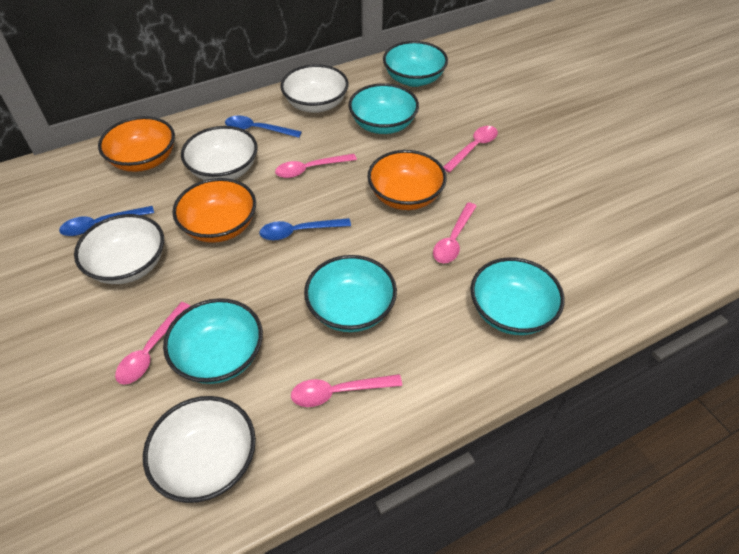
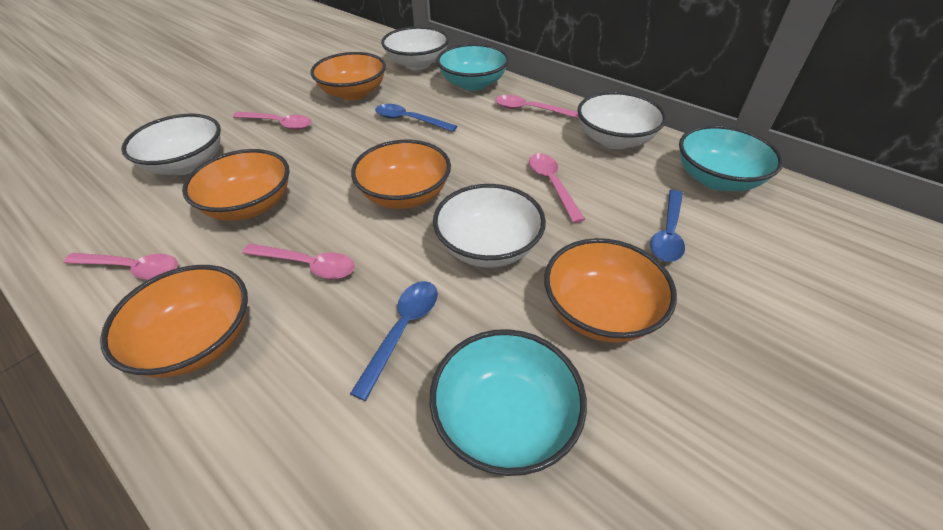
orange bowl: [98,116,175,172] [172,178,256,243] [367,150,447,210] = 3 -> [100,265,248,378] [182,149,290,221] [310,52,386,101] [351,140,451,209] [544,238,677,342] = 5
turquoise bowl: [163,298,263,384] [304,255,397,332] [349,83,419,134] [383,41,448,87] [470,257,565,335] = 5 -> [430,329,587,476] [437,43,509,91] [679,125,783,191] = 3

